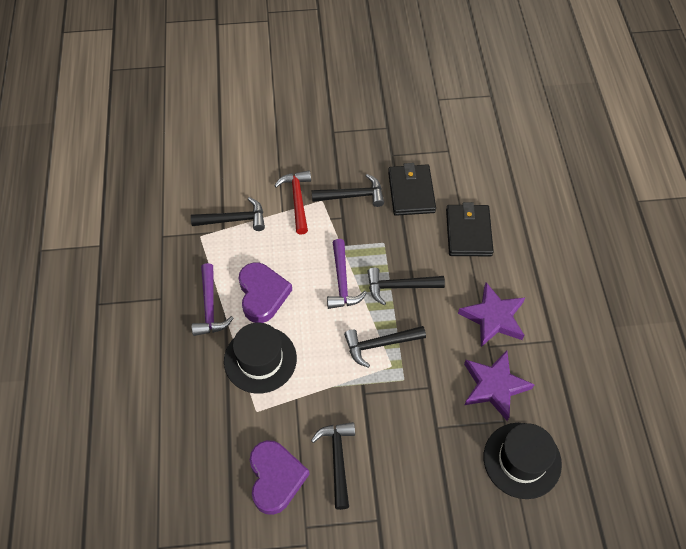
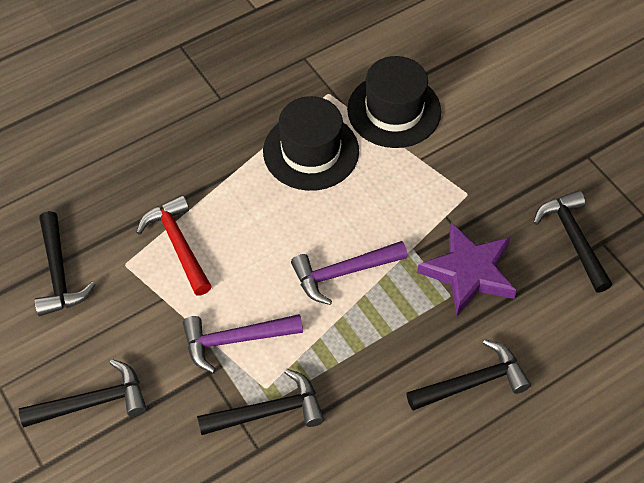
black wallet: [388,163,436,216] [446,202,494,256] = 2 -> none = 0
purple heart: [238,262,292,323] [250,440,310,515] = 2 -> none = 0
purple star: [458,282,525,347] [464,351,535,421] = 2 -> [417,222,517,316] = 1

